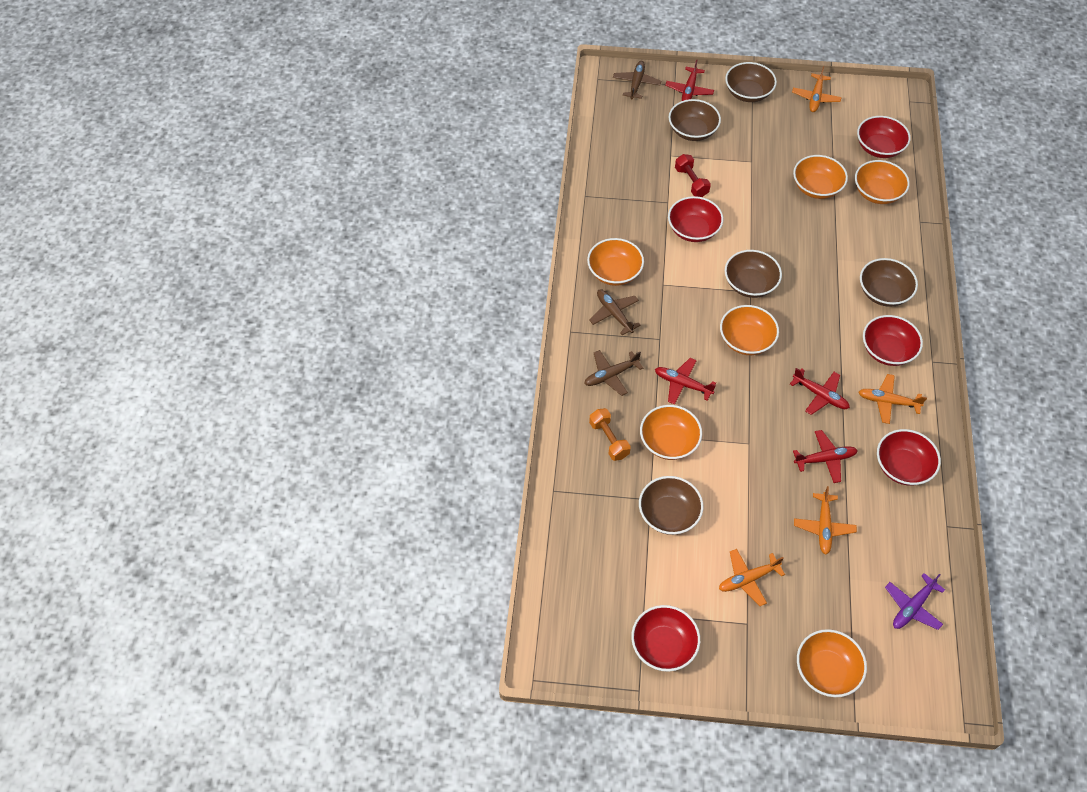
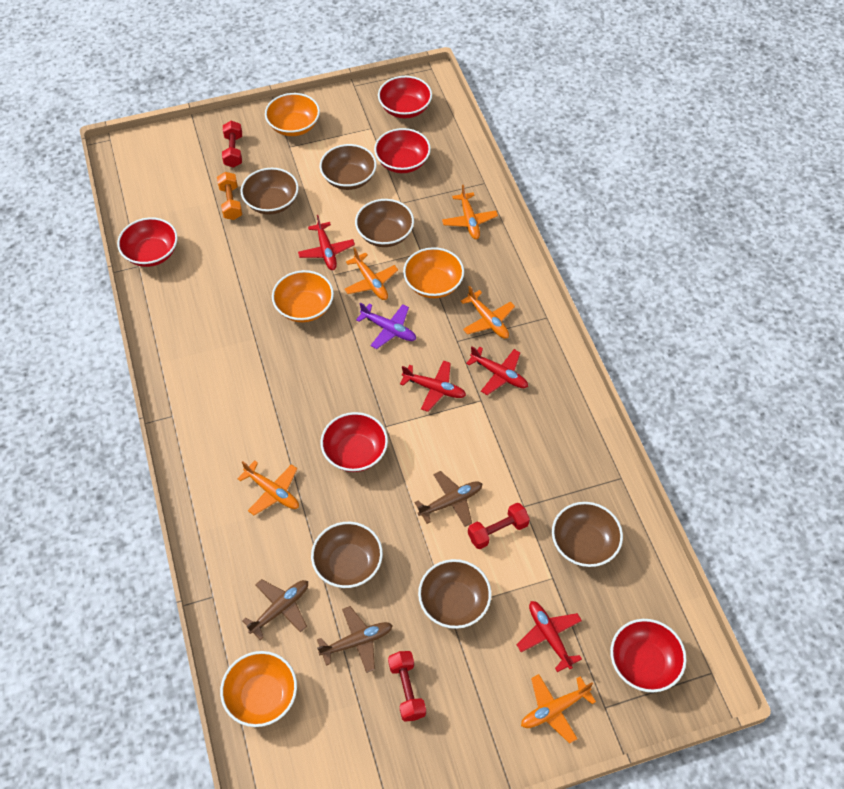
brown bowl: [639,476,703,535] [669,99,721,141] [725,62,777,102] [725,250,782,298] [860,258,918,307] = 5 -> [241,168,299,215] [311,522,383,588] [320,144,377,190] [355,199,414,247] [418,559,491,629] [552,502,623,567] = 6
orange bowl: [587,238,644,286] [640,405,702,460] [720,305,779,355] [793,155,848,199] [797,629,867,697] [855,160,910,204] = 6 -> [220,651,297,727] [265,93,320,136] [272,270,334,322] [403,247,464,298] = 4
orange plane: [719,549,785,606] [792,66,842,112] [794,486,857,555] [858,374,927,424] = 4 -> [237,461,299,515] [345,248,398,300] [442,185,498,239] [461,286,515,339] [521,674,596,744] = 5
red dumbbell: [675,154,711,197] = 1 -> [222,121,242,168] [388,651,426,722] [468,503,530,549] = 3

